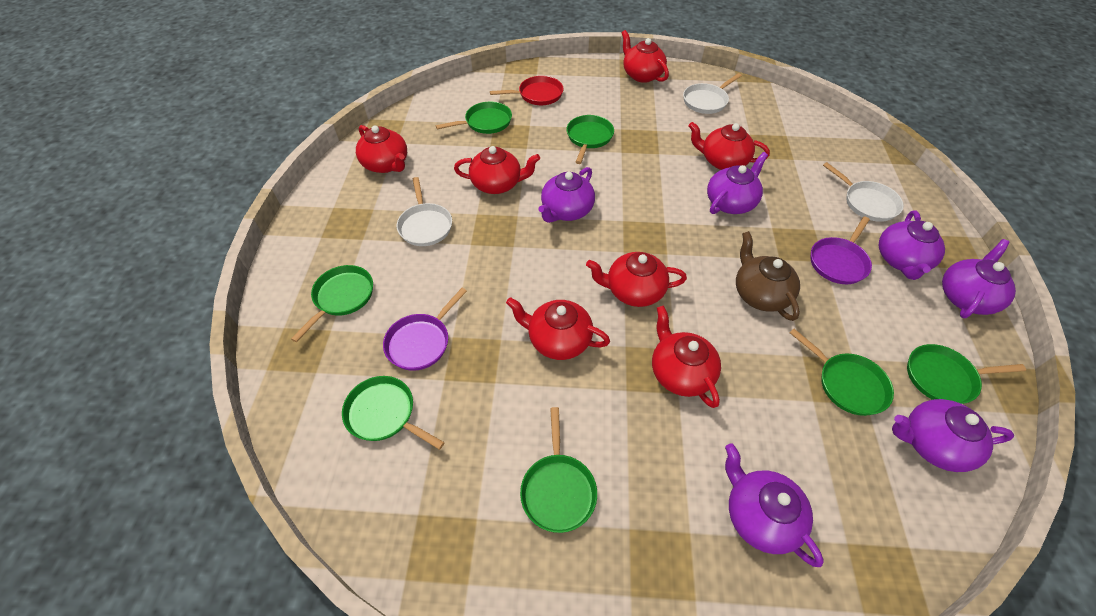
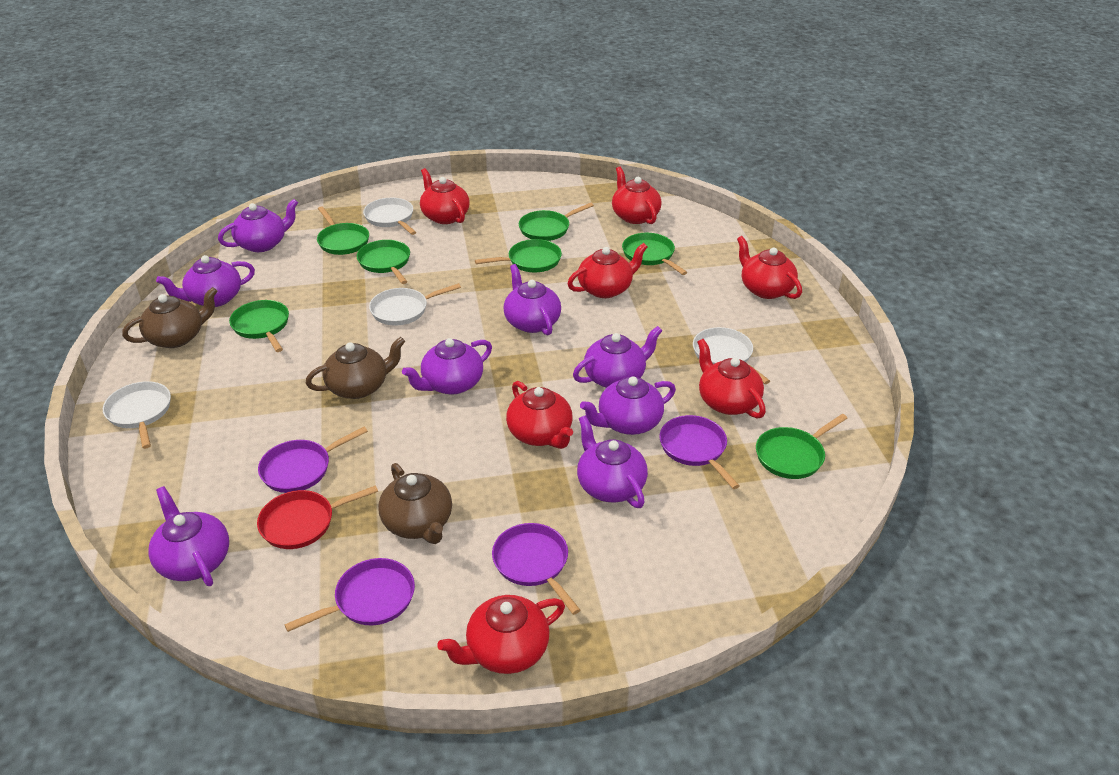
brown teapot: [736,231,800,321] = 1 -> [122,287,218,348] [306,337,405,399] [378,463,452,544] = 3
purple pan: [383,288,467,371] [811,216,872,284] = 2 -> [258,427,368,493] [284,558,415,632] [492,523,580,615] [659,415,740,489] = 4
purple teapot: [538,167,595,223] [707,152,768,214] [725,443,824,567] [879,210,945,280] [892,399,1014,472] [942,239,1016,318] = 6 -> [148,486,229,586] [156,255,255,307] [218,199,298,252] [402,338,492,395] [504,264,561,336] [573,326,662,388] [577,415,648,508] [580,376,676,435] = 8
white pan: [397,177,452,246] [683,73,742,114] [823,162,904,222] = 3 -> [103,381,171,449] [363,198,416,235] [369,283,461,325] [693,327,770,384] = 4

